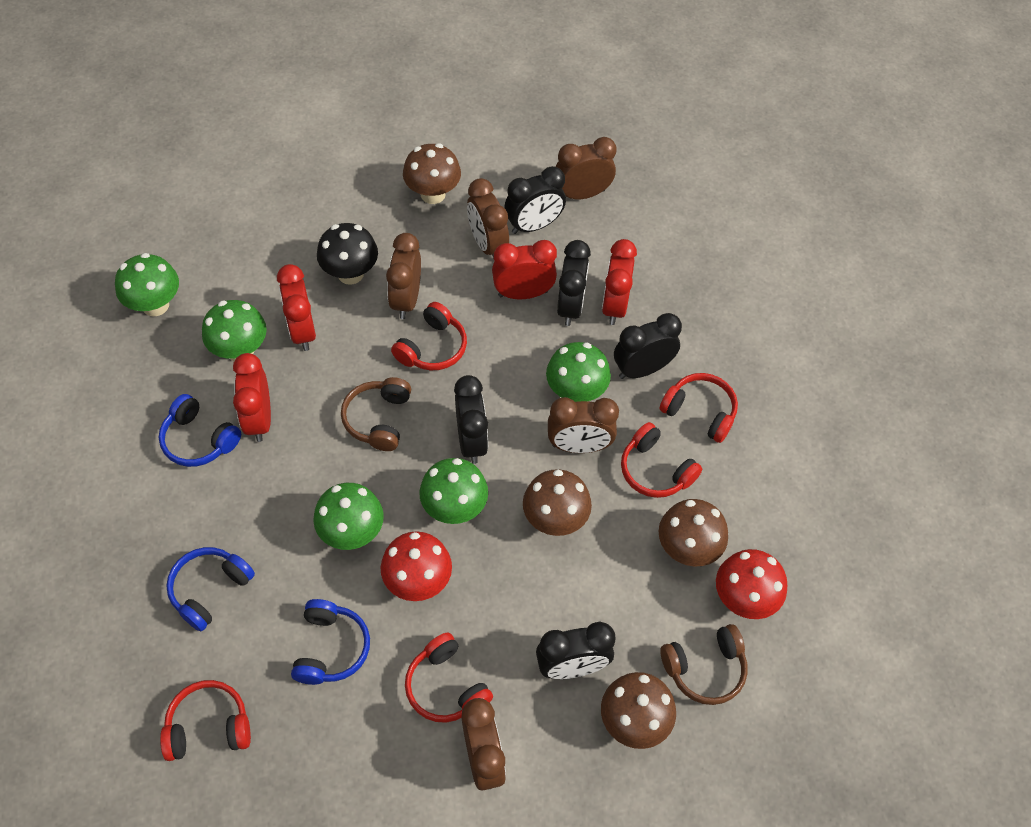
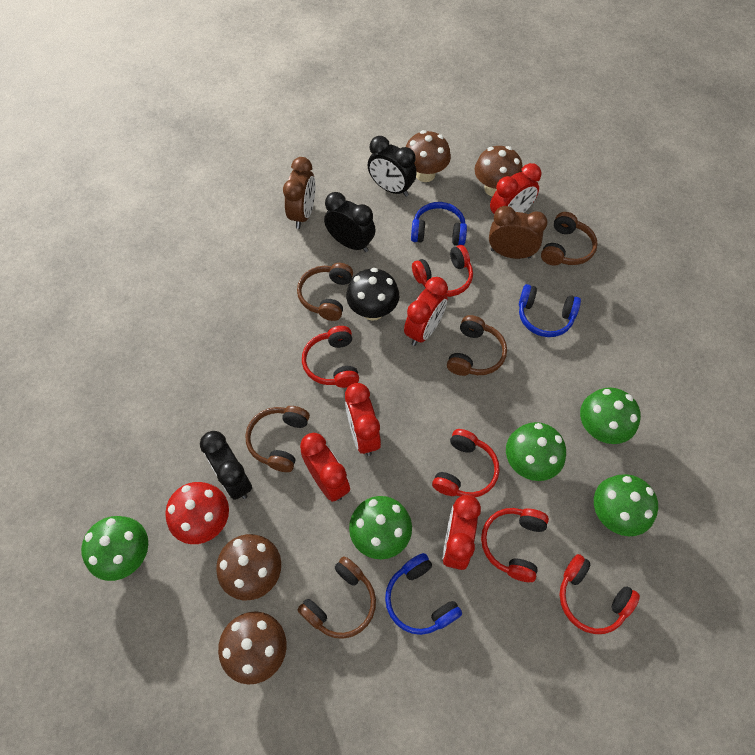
black clock: [454,375,488,464] [505,166,566,234] [536,622,616,679] [557,240,591,326] [614,313,682,379] = 5 -> [200,431,252,500] [324,192,376,252] [368,136,417,197] = 3
brown clock: [386,233,421,319] [462,698,506,791] [467,178,509,262] [548,397,619,453] [556,137,617,199] = 5 -> [283,157,315,229] [489,206,548,259] = 2
brown headphones: [341,377,411,451] [661,624,748,705] = 2 -> [245,406,310,472] [297,263,353,321] [297,557,376,639] [447,315,507,376] [541,212,598,266] = 5
red clock: [233,353,271,442] [277,264,316,351] [492,240,557,299] [602,239,637,325] = 4 -> [300,433,350,502] [345,383,381,456] [404,277,448,346] [442,495,481,570] [490,163,541,214] = 5
red mushroom: [381,531,452,601] [716,549,787,619] = 2 -> [165,482,229,544] = 1

